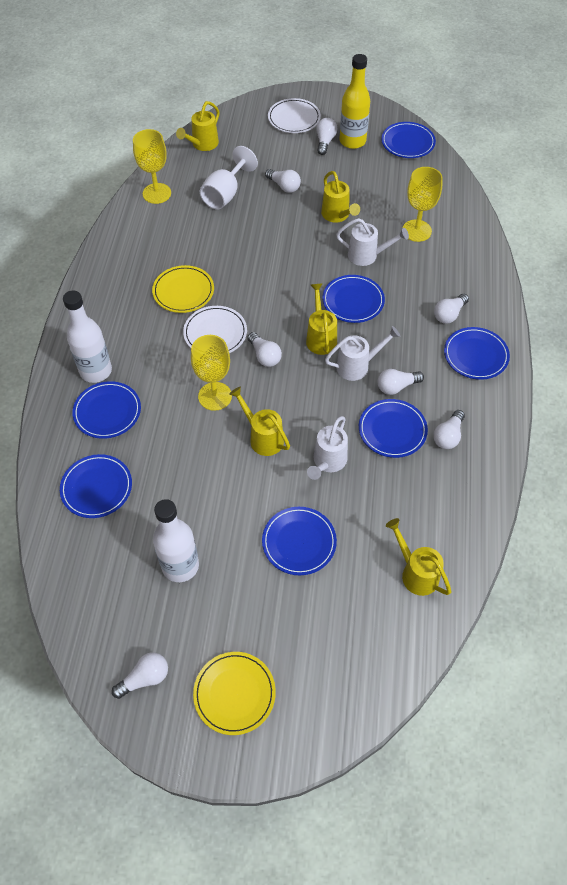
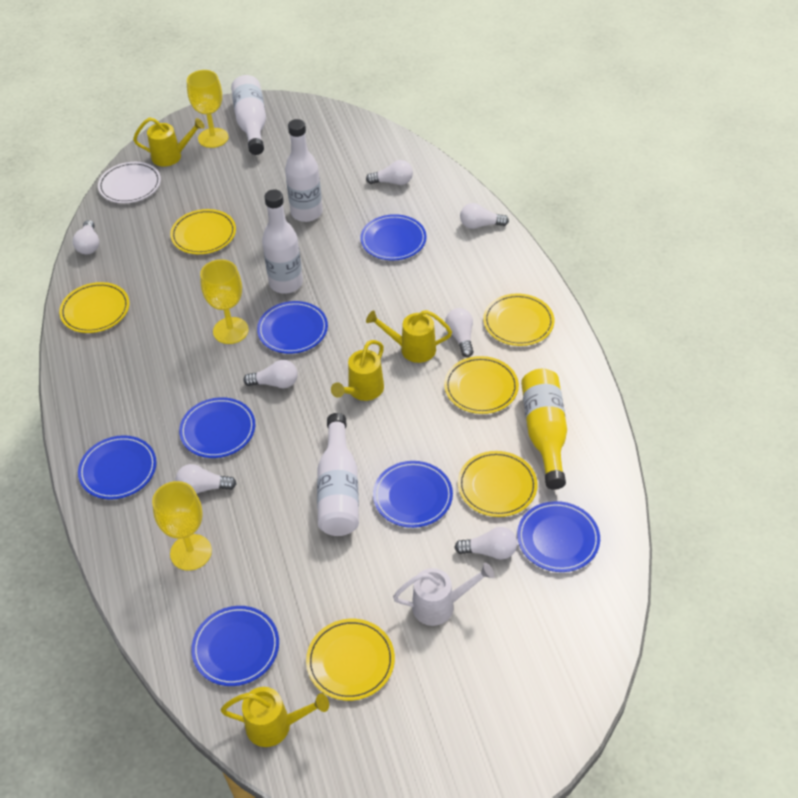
white bottle: [63,290,112,383] [153,499,199,582] = 2 -> [231,75,266,155] [262,189,303,294] [285,119,323,222] [317,413,359,536] = 4
white goblet: [200,146,258,210] = 1 -> none = 0
white plate: [183,306,247,353] [268,98,321,133] = 2 -> [98,162,161,203] = 1
white watering can: [307,416,348,480] [325,326,400,381] [336,218,409,266] = 3 -> [393,563,494,626] = 1
yellow plate: [152,265,214,313] [193,652,276,735] = 2 -> [59,282,129,333] [170,209,236,254] [306,619,395,701] [444,356,519,414] [458,451,538,517] [483,293,554,346] = 6
yellow watering can: [176,101,220,151] [229,386,290,456] [306,283,337,355] [321,171,360,223] [386,518,451,596] = 5 -> [133,117,205,166] [220,687,329,747] [331,340,384,401] [366,310,452,363] = 4

